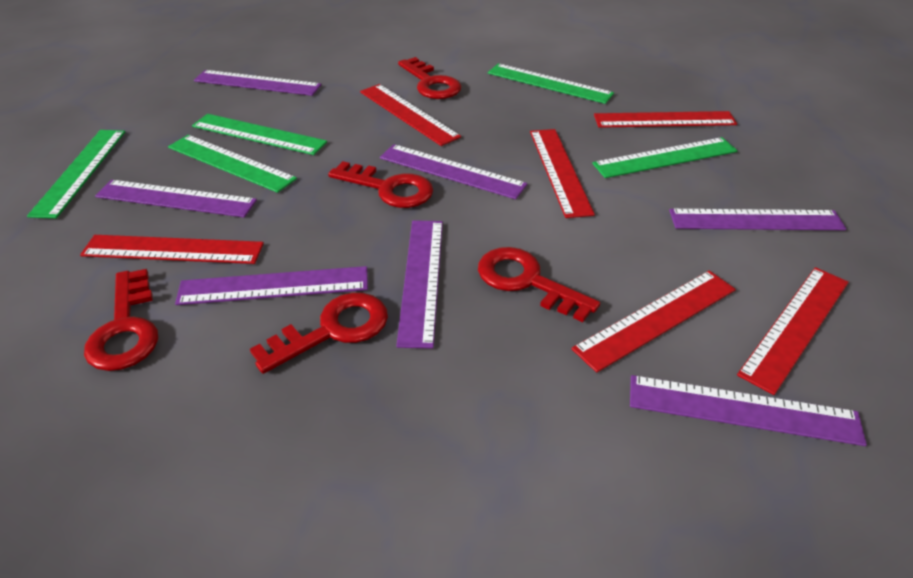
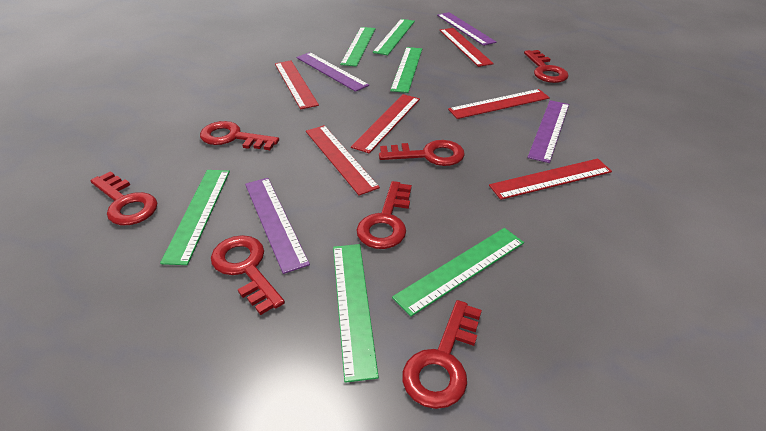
green ruler: [27,130,125,219] [168,135,297,193] [192,114,327,155] [488,63,614,104] [592,137,738,178] = 5 -> [160,170,230,265] [333,244,379,383] [340,27,376,67] [373,19,415,55] [390,47,422,93] [392,228,524,317] = 6
purple ruler: [95,180,257,218] [175,266,368,305] [194,70,321,96] [380,144,528,199] [396,220,443,349] [630,375,867,446] [669,209,846,230] = 7 -> [245,178,310,274] [296,52,369,92] [437,12,496,46] [527,100,569,163] = 4
red key: [84,269,158,371] [250,293,388,374] [328,161,433,208] [398,57,461,99] [478,247,600,322] = 5 -> [90,171,157,225] [200,121,279,150] [211,235,285,315] [357,181,412,249] [379,140,465,166] [402,300,482,409] [524,50,569,83] = 7

